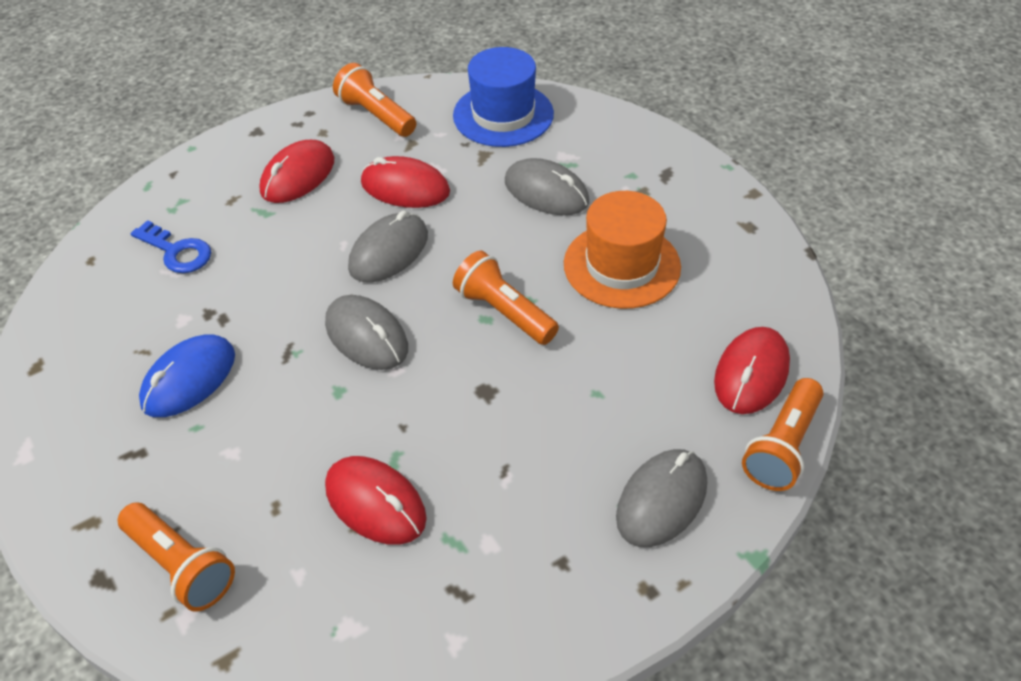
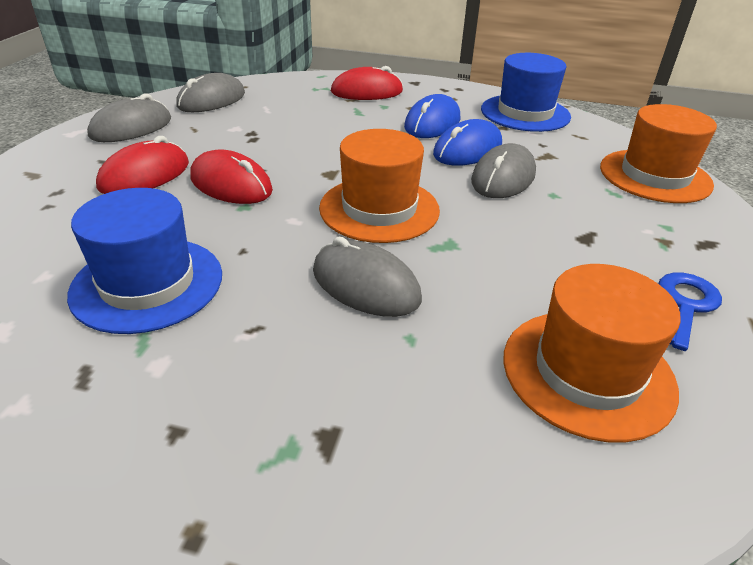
blue hat: [453,47,554,147] = 1 -> [67,188,222,334] [481,53,571,132] = 2
blue mouse: [139,334,235,417] = 1 -> [404,94,460,138] [433,119,502,166] = 2
orange flashlight: [118,502,235,612] [333,63,416,137] [453,250,559,345] [742,378,823,491] = 4 -> none = 0
orange hat: [564,191,681,309] = 1 -> [319,129,440,243] [504,264,681,443] [600,104,717,203] = 3
red mouse: [260,140,334,203] [325,456,427,545] [361,156,450,208] [714,327,790,414] = 4 -> [96,136,189,194] [190,150,273,204] [331,66,403,100] = 3

